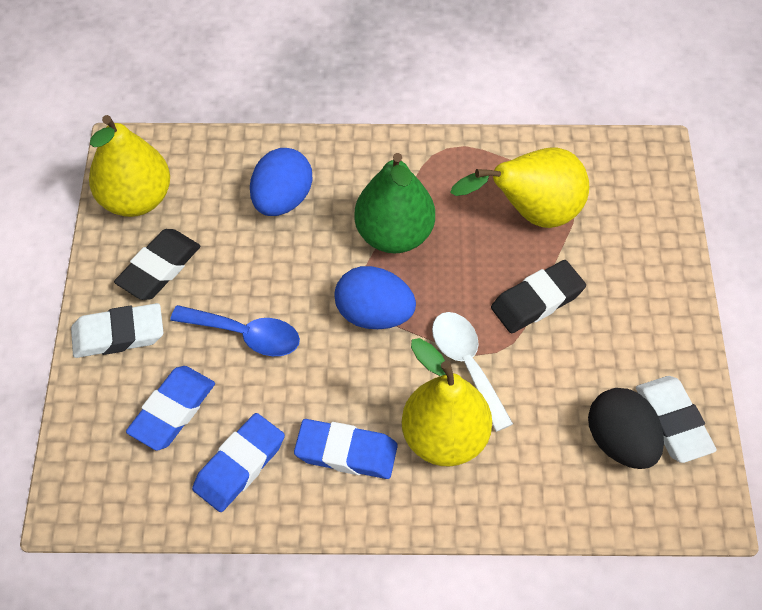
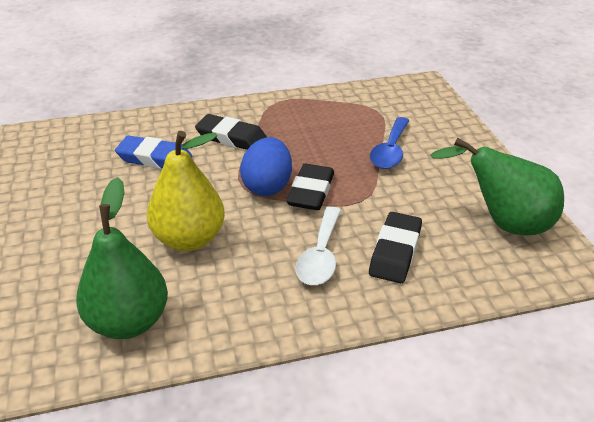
black egg: [588,388,664,469] = 1 -> none = 0
black eraser: [114,229,200,300] [491,260,586,333] = 2 -> [195,114,267,150] [286,164,334,210] [369,212,422,283] = 3
blue egg: [250,148,312,216] [334,266,416,329] = 2 -> [240,137,292,196] = 1
blue eraser: [126,366,215,451] [192,413,285,512] [294,419,398,479] = 3 -> [115,135,192,169] = 1
green pear: [354,153,435,253] = 1 -> [76,177,168,339] [430,138,564,235] = 2
white eraser: [71,303,164,358] [636,376,717,463] = 2 -> none = 0
yellow pear: [89,115,170,217] [402,338,492,467] [450,147,589,228] = 3 -> [147,131,225,251] = 1

